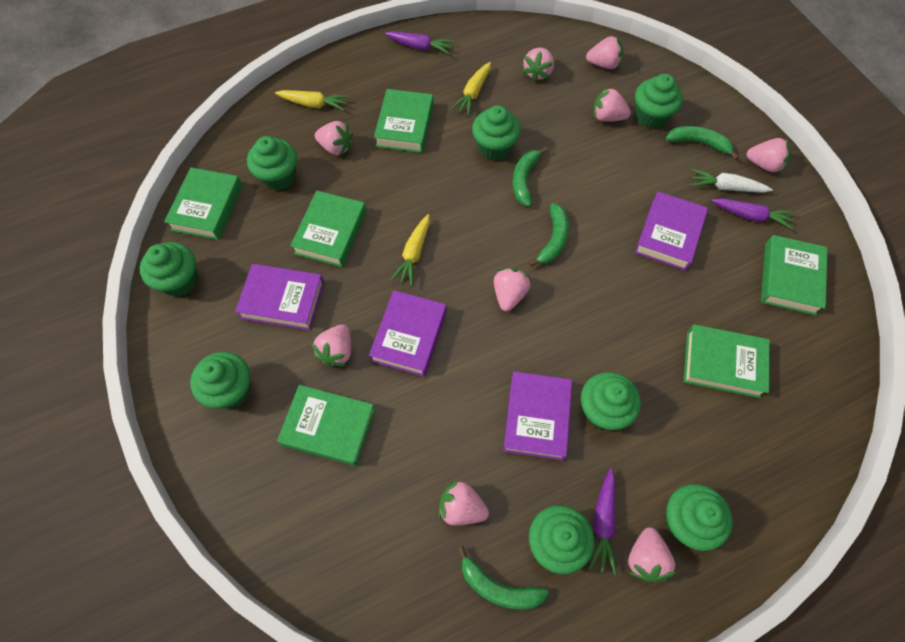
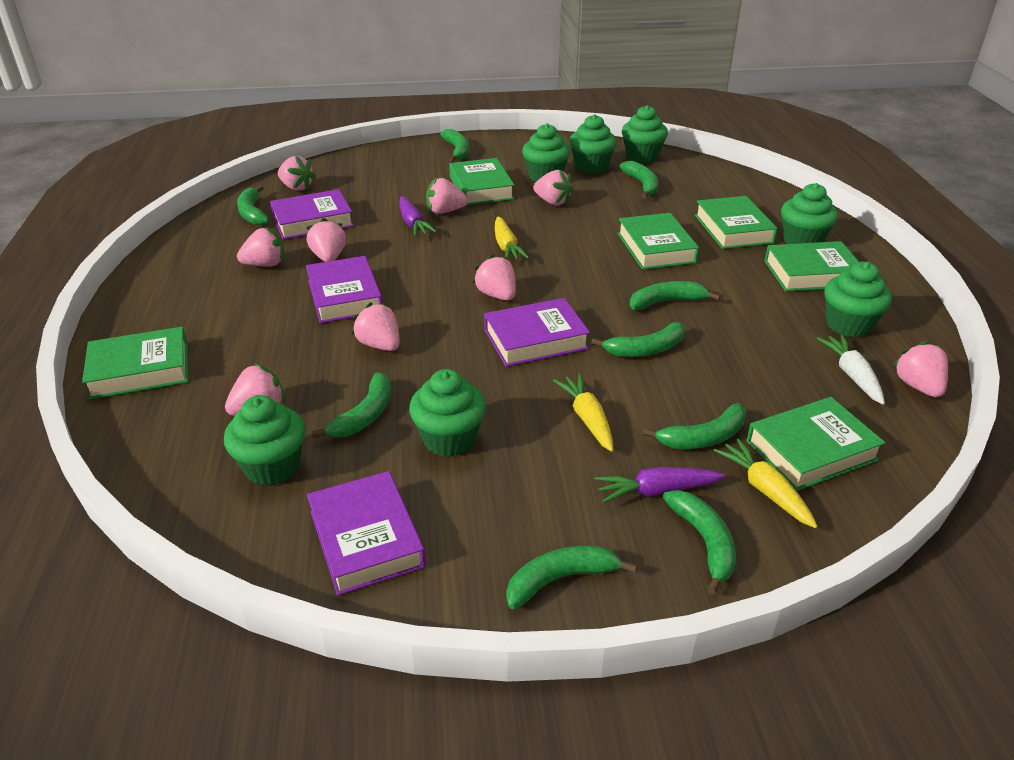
green banana: [458,546,549,609] [513,147,548,207] [529,203,569,267] [666,126,739,160] = 4 -> [237,185,269,225] [311,372,391,438] [440,129,469,162] [506,545,637,609] [591,322,685,357] [619,161,658,198] [630,281,720,310] [642,403,746,449] [663,490,736,595] = 9
green cupcake: [140,242,198,297] [190,352,251,409] [247,136,297,191] [472,105,521,161] [529,505,594,574] [581,372,641,430] [635,74,683,129] [665,484,732,551] = 8 -> [224,395,305,486] [409,369,486,457] [522,123,570,182] [569,114,617,174] [622,105,668,163] [781,183,838,244] [824,262,892,338] = 7
purple carrot: [385,31,454,54] [589,468,616,575] [711,198,795,230] = 3 -> [399,196,437,237] [594,467,725,503] = 2

